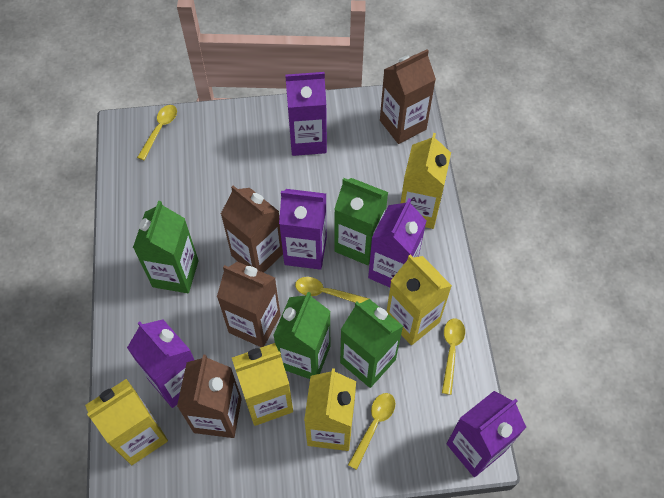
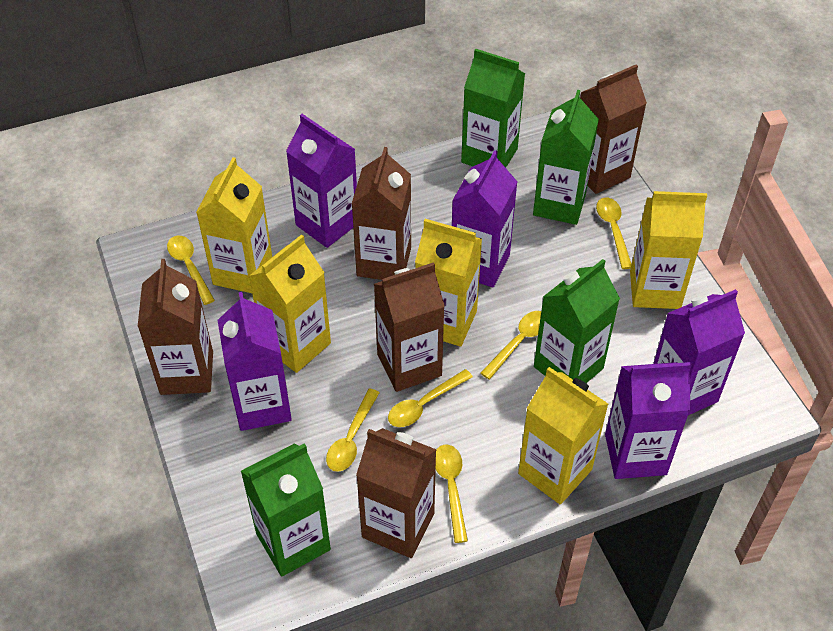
brown carton: [177,355,242,438] [217,262,281,347] [221,186,283,273] [380,49,436,144] = 4 -> [138,259,213,395] [352,147,411,280] [356,428,436,558] [374,262,445,392] [580,65,647,194] = 5
yellow spoon: [137,105,177,160] [295,277,369,303] [348,393,395,470] [442,318,465,395] = 4 -> [167,235,215,305] [326,389,380,472] [388,369,473,427] [436,444,468,543] [481,311,541,380] [596,197,631,269] = 6

